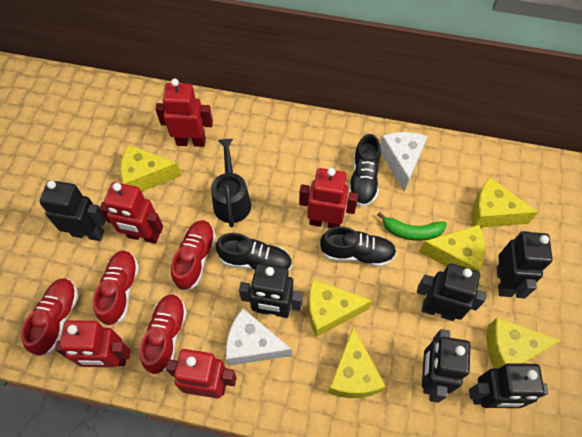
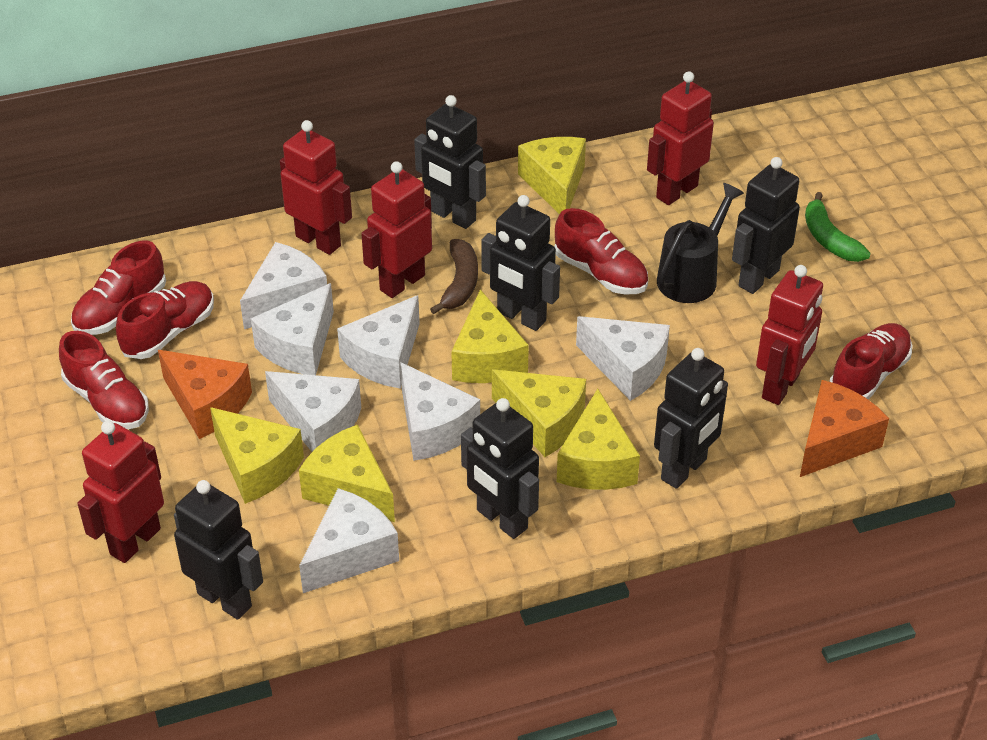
black shoe: [216,233,292,271] [320,227,396,267] [348,134,381,207] = 3 -> none = 0
brown banana: none = 0 -> [430,239,478,314] = 1
orange cheese: none = 0 -> [158,350,252,439] [800,380,889,477] = 2
red shoe: [21,278,78,356] [93,251,139,326] [140,294,187,375] [171,220,216,291] = 4 -> [59,331,149,429] [71,241,166,335] [116,281,214,359] [554,208,648,294] [829,323,912,399] = 5
white cheese: [226,309,292,366] [380,132,428,191] = 2 -> [240,242,327,329] [251,283,334,375] [265,371,361,452] [299,488,399,593] [337,295,420,389] [400,362,480,461] [576,316,670,401] = 7

